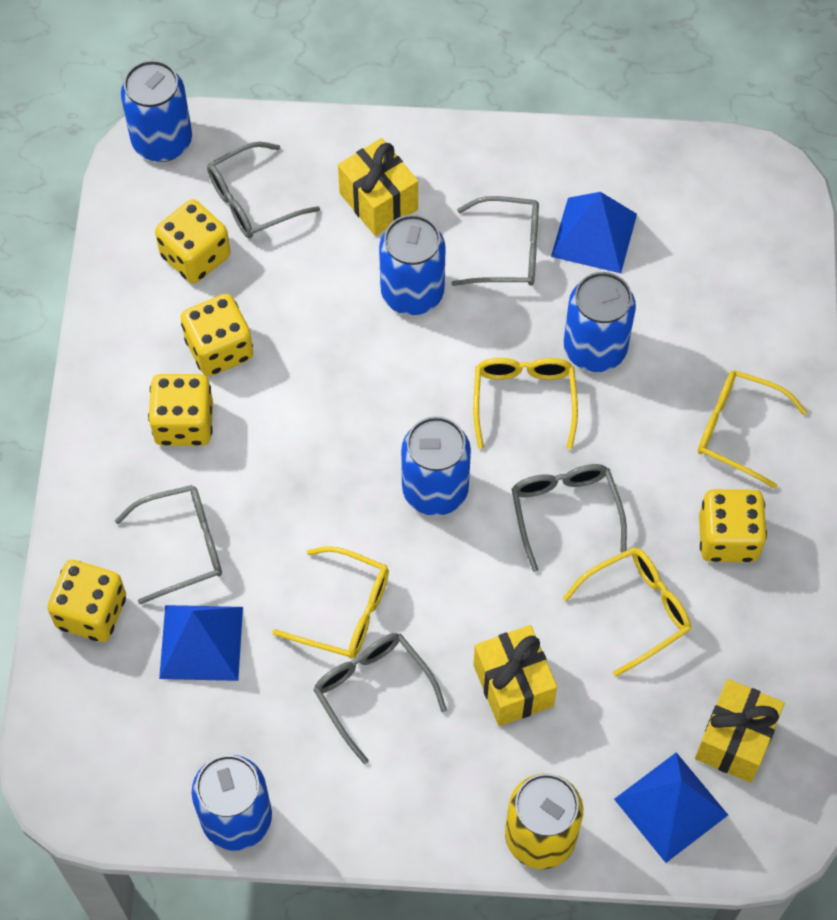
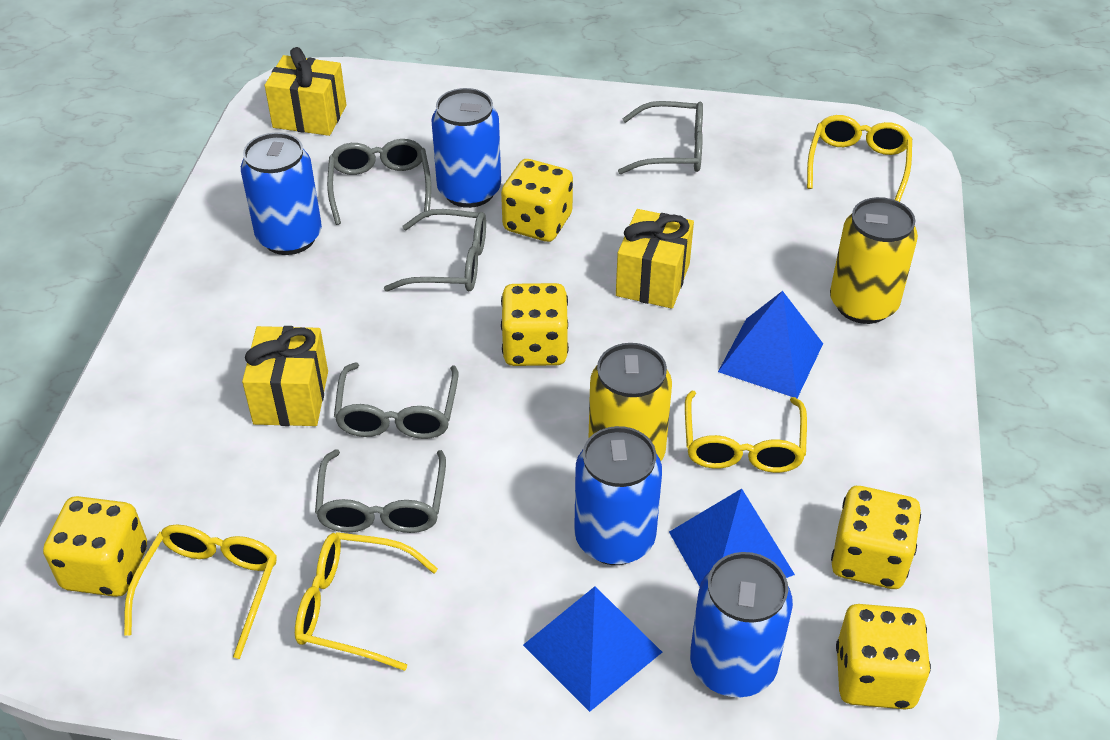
blue can: [121,60,192,162] [192,755,272,851] [379,215,446,315] [401,416,471,516] [564,272,636,372] = 5 -> [241,132,322,255] [432,88,501,208] [574,426,662,565] [690,552,793,697] = 4
yellow can: [505,773,583,869] = 1 -> [588,343,672,461] [830,197,918,324] = 2

